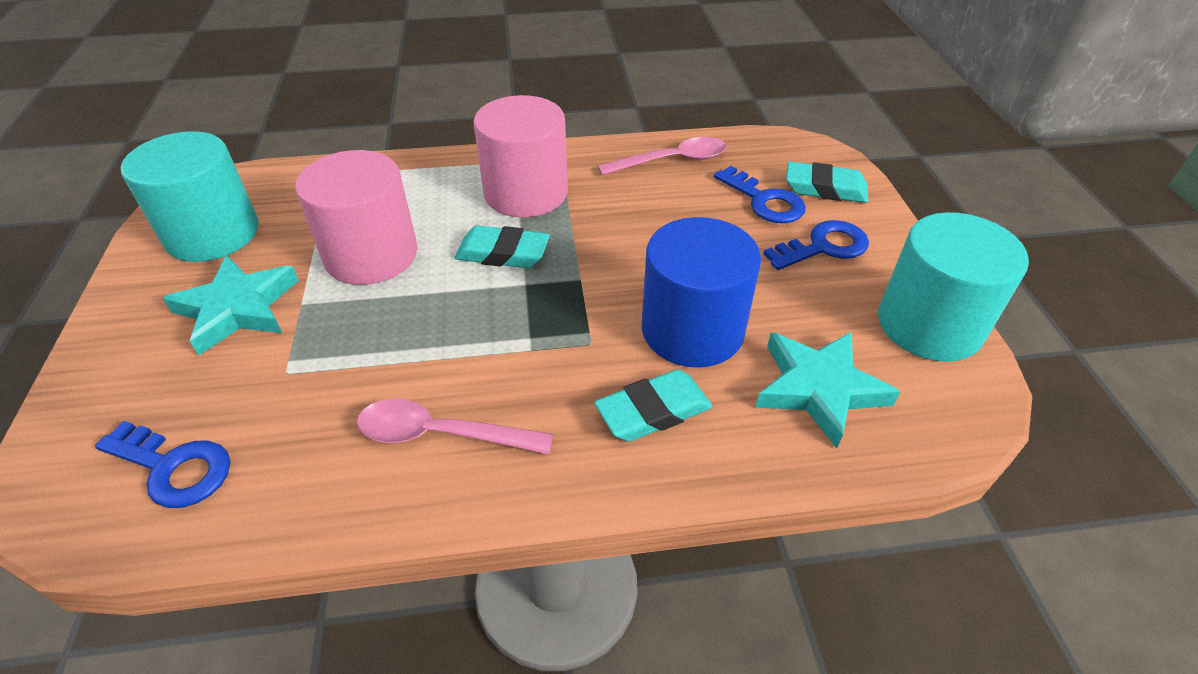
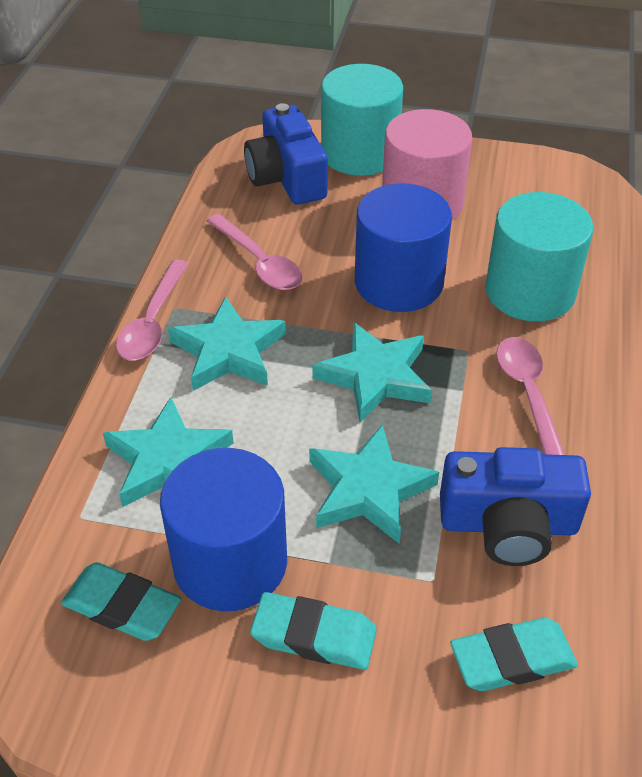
blue camera: none = 0 -> [244,103,328,205] [440,447,591,566] = 2
blue cylinder: [642,217,761,367] = 1 -> [160,448,287,611] [355,183,452,312] = 2
blue key: [95,421,231,508] [714,166,806,223] [763,220,869,270] = 3 -> none = 0
pink cylinder: [295,150,418,285] [474,95,568,218] = 2 -> [382,109,472,220] = 1
pink spoon: [357,399,553,454] [598,137,727,175] = 2 -> [116,259,189,360] [207,214,302,290] [496,337,565,455] = 3
turquoise star: [163,255,299,355] [755,332,901,448] = 2 -> [103,397,234,507] [168,296,286,391] [309,424,439,544] [313,322,432,423] = 4

